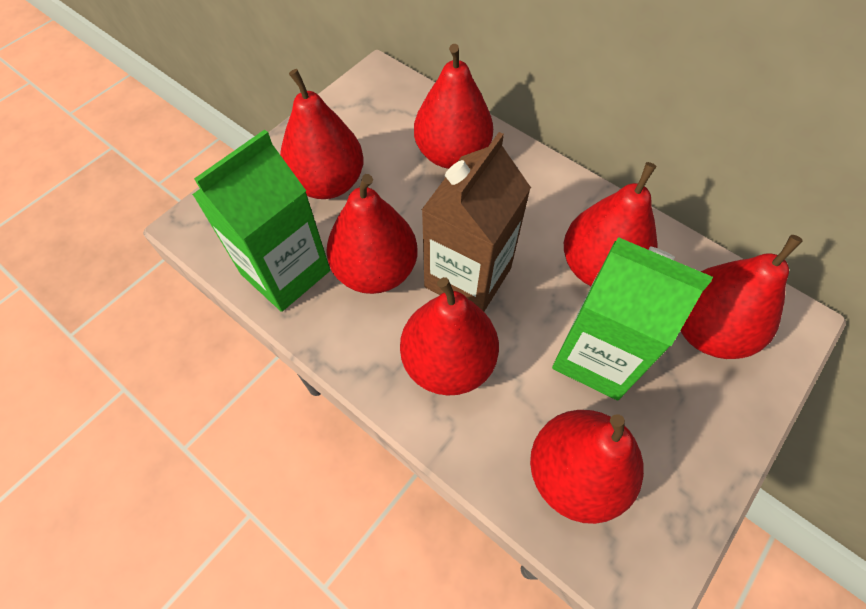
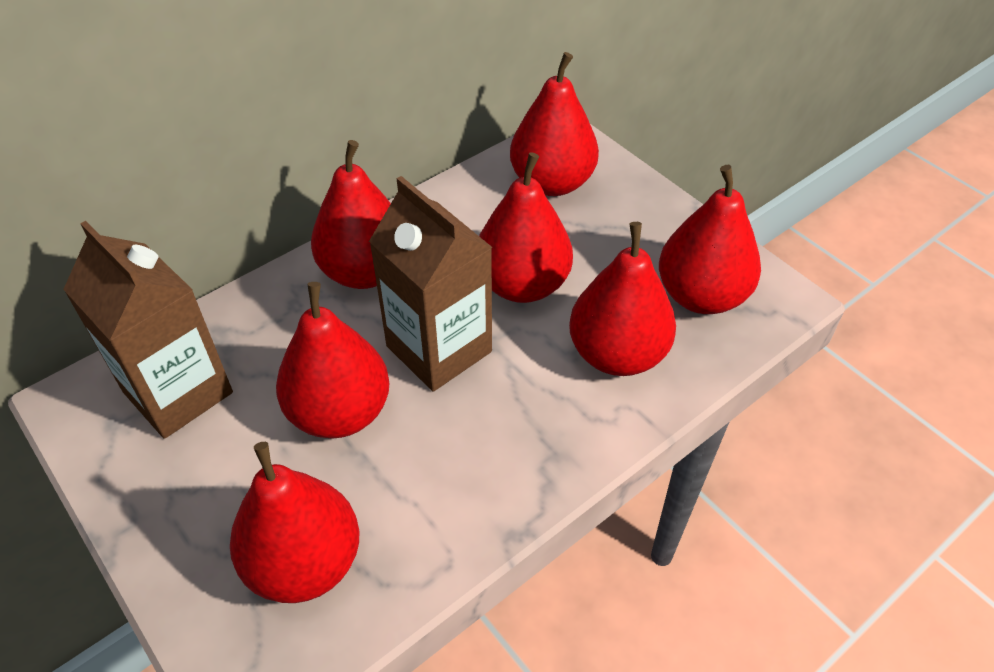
brown carton: [422,132,531,312] = 1 -> [63,221,233,439] [369,176,492,391] = 2
green carton: [192,129,330,312] [552,237,713,400] = 2 -> none = 0

